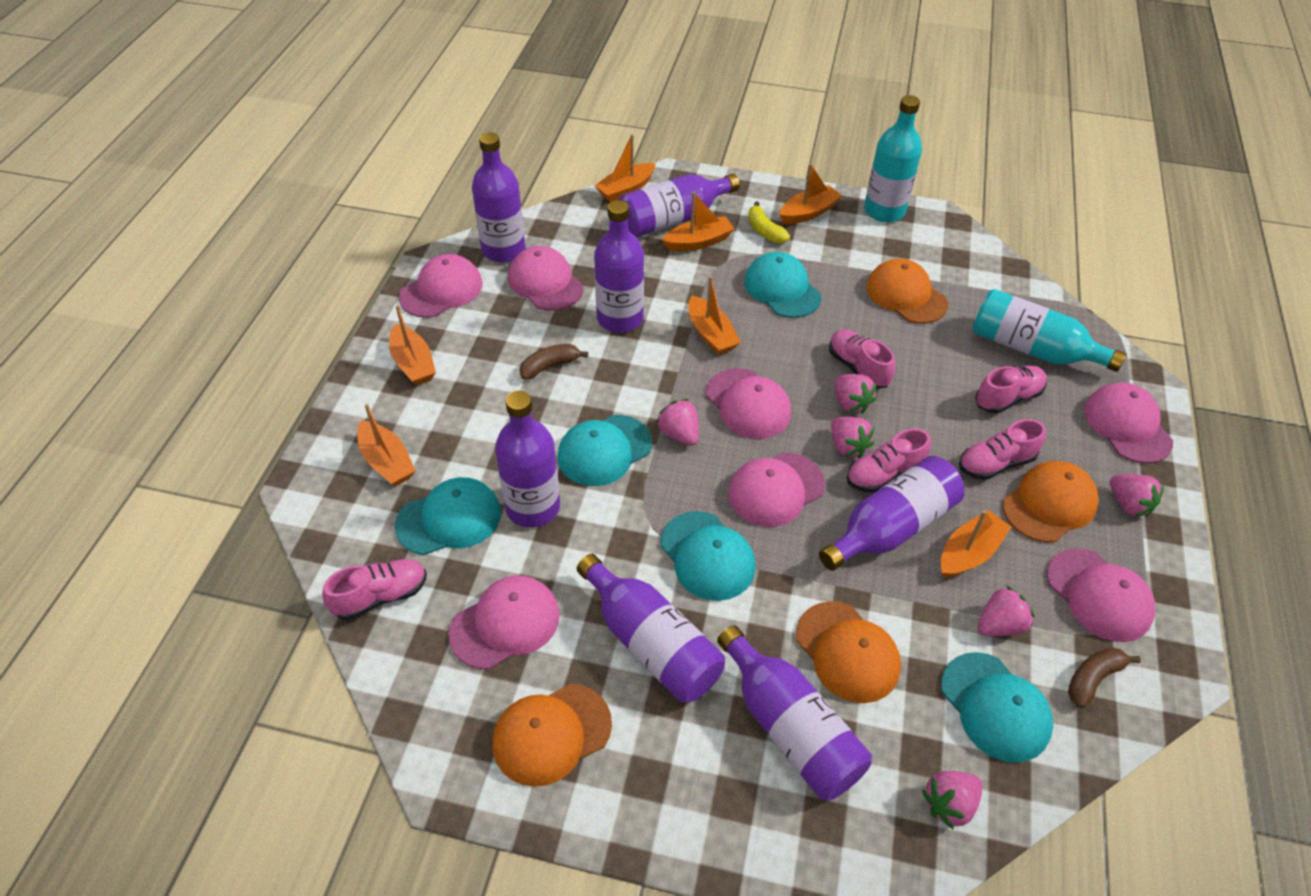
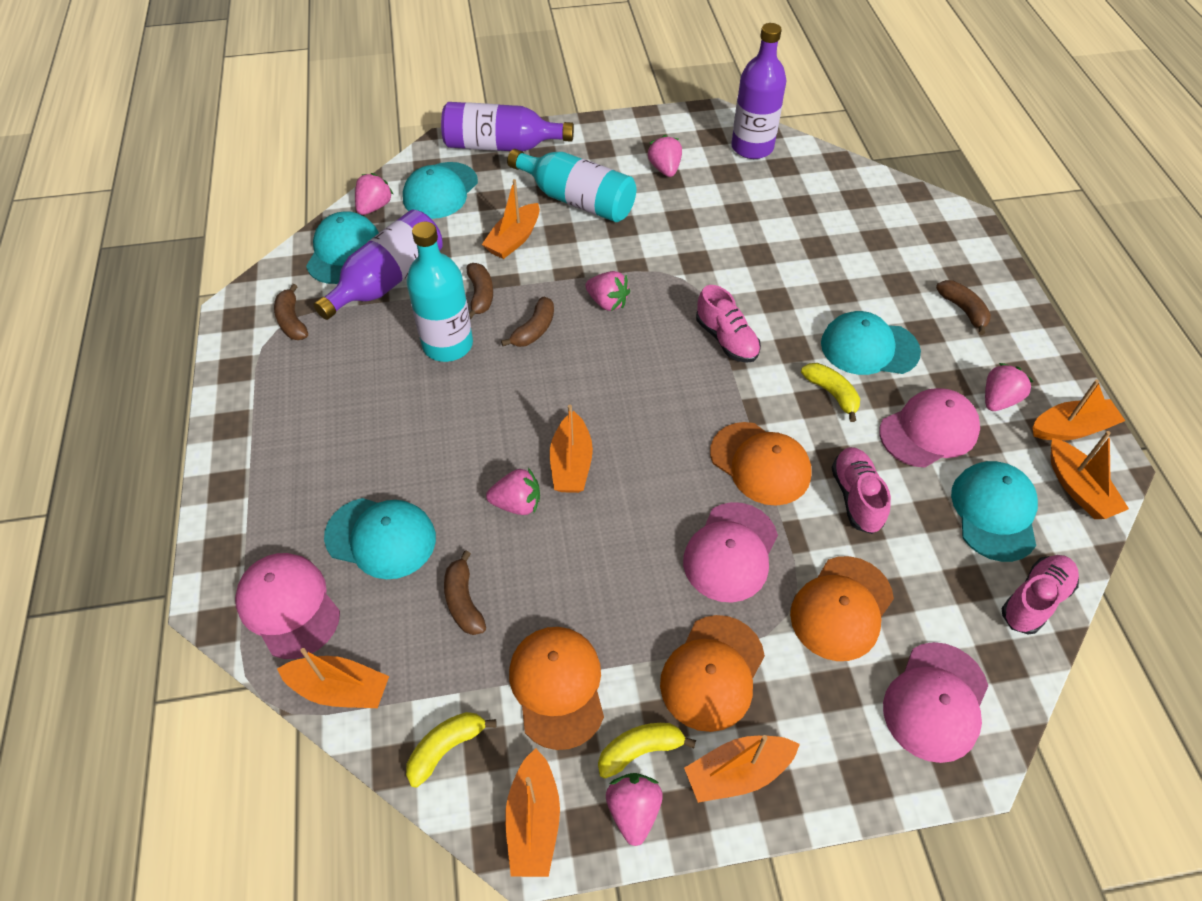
brown banana: [519,344,588,380] [1068,648,1141,708] = 2 -> [274,284,308,340] [444,550,486,635] [467,263,493,319] [501,297,554,347] [936,280,991,335] = 5
pink cap: [399,254,483,318] [448,575,560,669] [508,246,584,311] [706,368,791,439] [728,453,825,527] [1047,548,1155,642] [1084,383,1173,464] = 7 -> [235,553,340,659] [683,502,778,602] [879,388,980,467] [883,642,988,763] = 4
pink shoe: [322,559,427,620] [829,329,896,389] [847,428,931,493] [959,419,1046,480] [975,365,1047,414] = 5 -> [696,285,761,363] [831,447,891,534] [1002,555,1079,634] = 3
purple bottle: [472,132,525,263] [495,391,560,528] [577,554,725,703] [594,200,644,333] [619,174,740,237] [717,625,872,800] [819,456,965,571] = 7 -> [313,210,442,320] [441,102,574,151] [731,23,786,159] = 3
yellow banana: [748,201,790,243] = 1 -> [406,712,497,787] [598,723,696,779] [801,363,860,422] = 3

